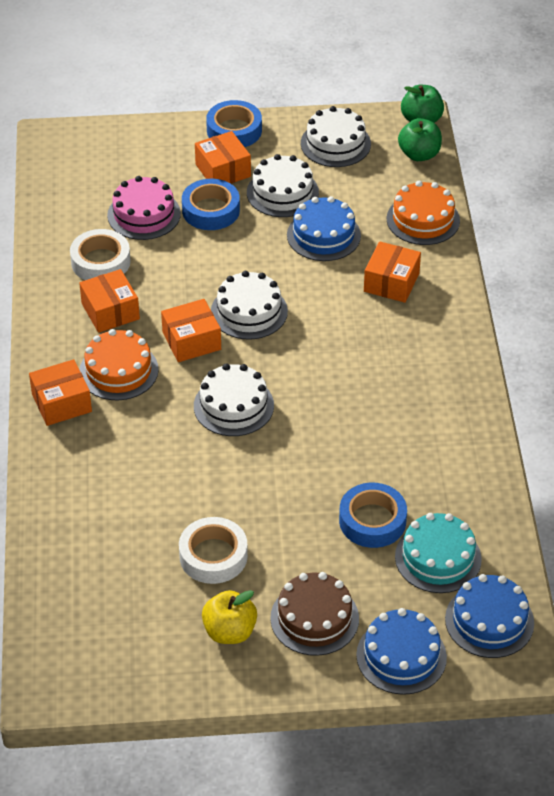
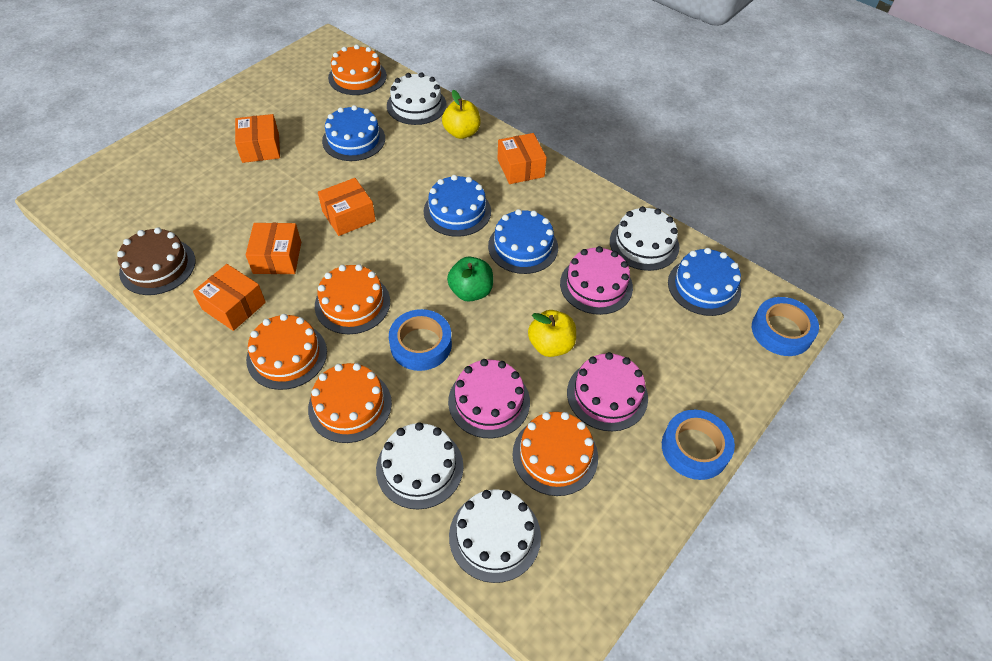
blue cake: [287,196,361,261] [356,608,447,695] [445,574,534,658] = 3 -> [322,105,385,161] [424,175,491,237] [488,209,558,274] [668,248,741,316] = 4
green apple: [398,118,442,161] [401,85,444,123] = 2 -> [447,257,493,302] = 1
orange cake: [79,329,159,400] [386,181,460,245] = 2 -> [246,314,327,390] [308,363,392,443] [315,264,390,334] [328,45,387,95] [512,412,598,496] = 5
pink cake: [107,176,181,240] = 1 -> [448,359,530,438] [560,246,633,315] [567,352,648,431] = 3
turquoise cake: [395,513,482,593] = 1 -> none = 0
white tape: [70,229,131,280] [179,517,248,584] = 2 -> none = 0
yellow apple: [202,590,257,644] = 1 -> [442,90,481,139] [528,310,576,357] = 2

